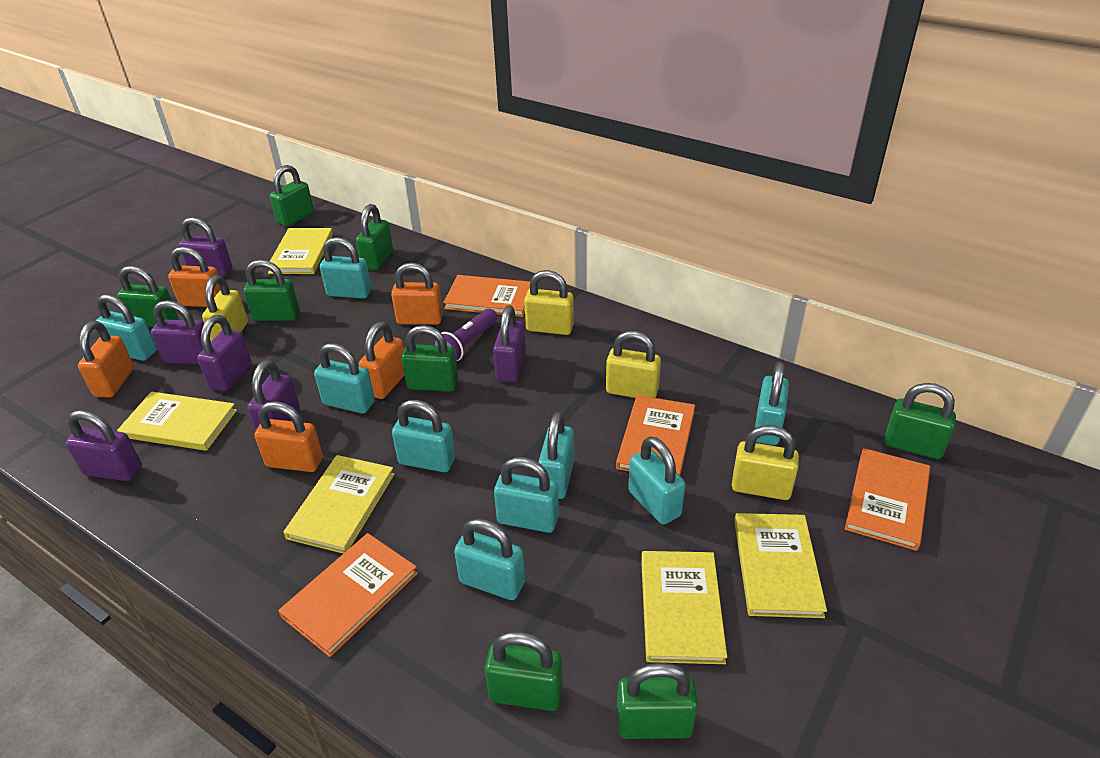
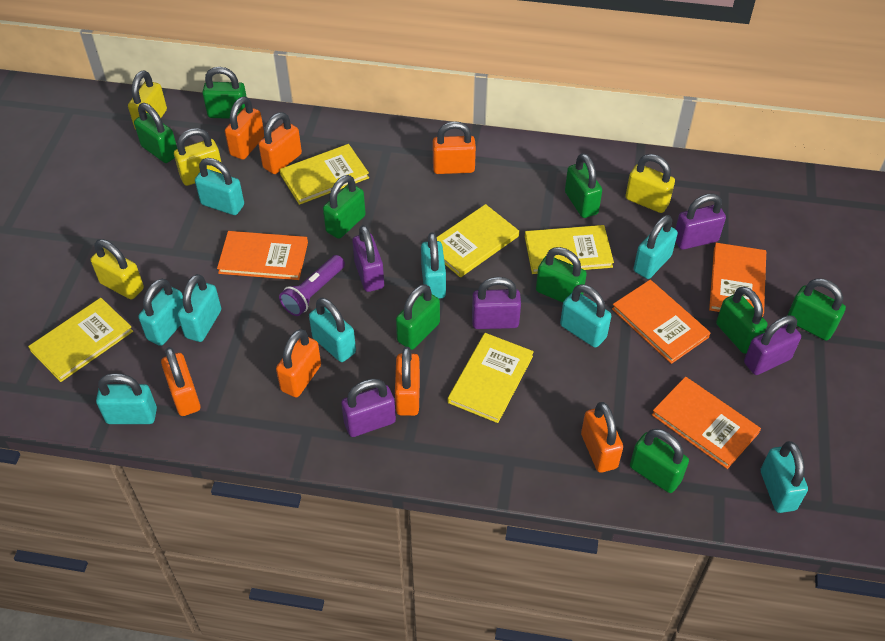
green padlock: [117,266,178,327] [243,259,299,321] [270,165,314,227] [356,204,393,270] [401,325,458,392] [485,631,563,711] [616,663,698,739] [884,383,956,459] = 8 -> [134,103,177,163] [202,67,247,119] [323,175,366,239] [396,284,440,350] [536,247,587,303] [565,153,602,218] [630,429,689,493] [716,286,768,354] [788,279,846,341] = 9
orange padlock: [78,321,134,398] [168,246,220,307] [254,401,323,472] [359,321,404,399] [391,262,443,325] = 5 -> [161,347,200,416] [225,97,264,160] [258,112,302,174] [276,329,321,397] [395,347,420,416] [433,121,476,174] [581,402,623,473] = 7
purple padlock: [66,410,142,481] [151,300,211,364] [179,217,233,277] [197,315,252,391] [247,360,300,431] [493,306,526,382] = 6 -> [341,379,396,437] [352,225,384,292] [472,277,521,329] [675,193,726,250] [744,315,801,375] = 5

